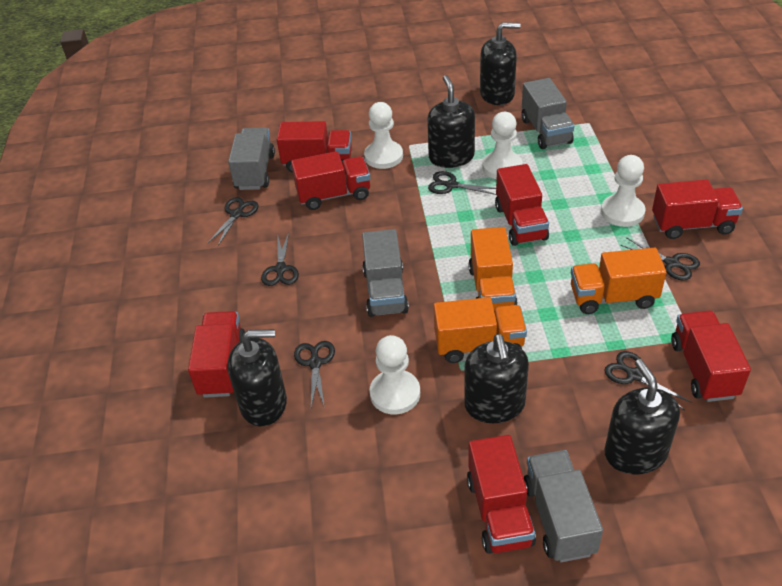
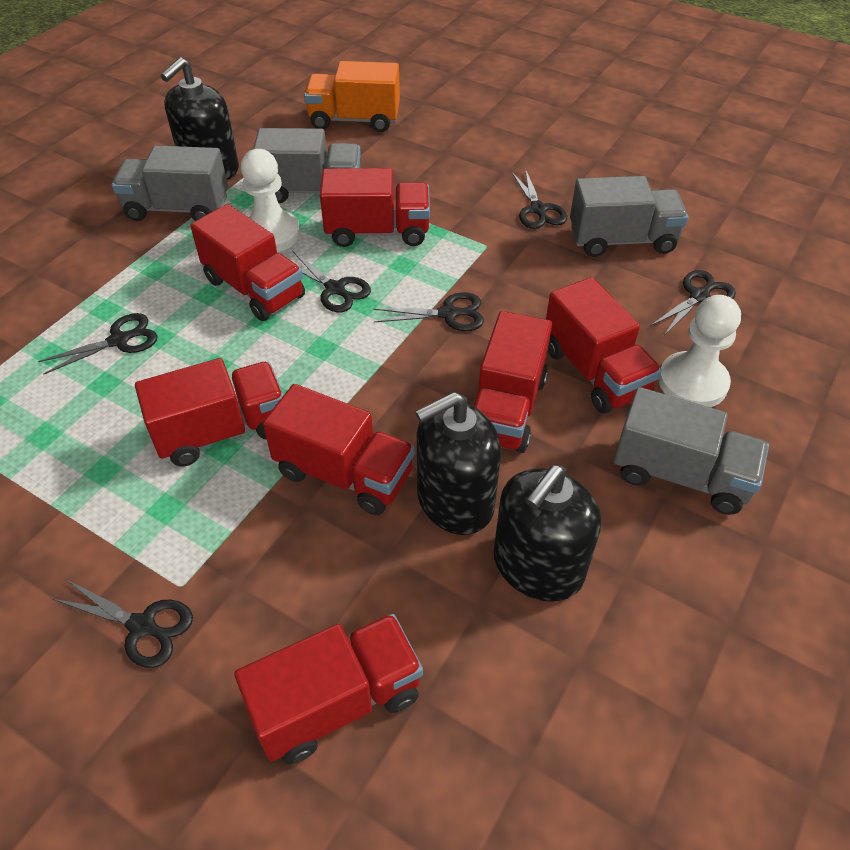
black soap dispenser: [227,329,287,426] [427,75,475,168] [464,334,529,423] [480,22,520,105] [605,359,680,475] = 5 -> [161,57,239,179] [415,392,501,535] [494,465,601,602] = 3
orange truck: [434,297,527,363] [468,227,518,309] [571,248,666,314] = 3 -> [304,61,400,132] = 1
white pawn: [364,102,403,169] [370,335,420,414] [482,112,523,180] [601,155,645,227] = 4 -> [241,149,300,252] [658,295,741,407] = 2

